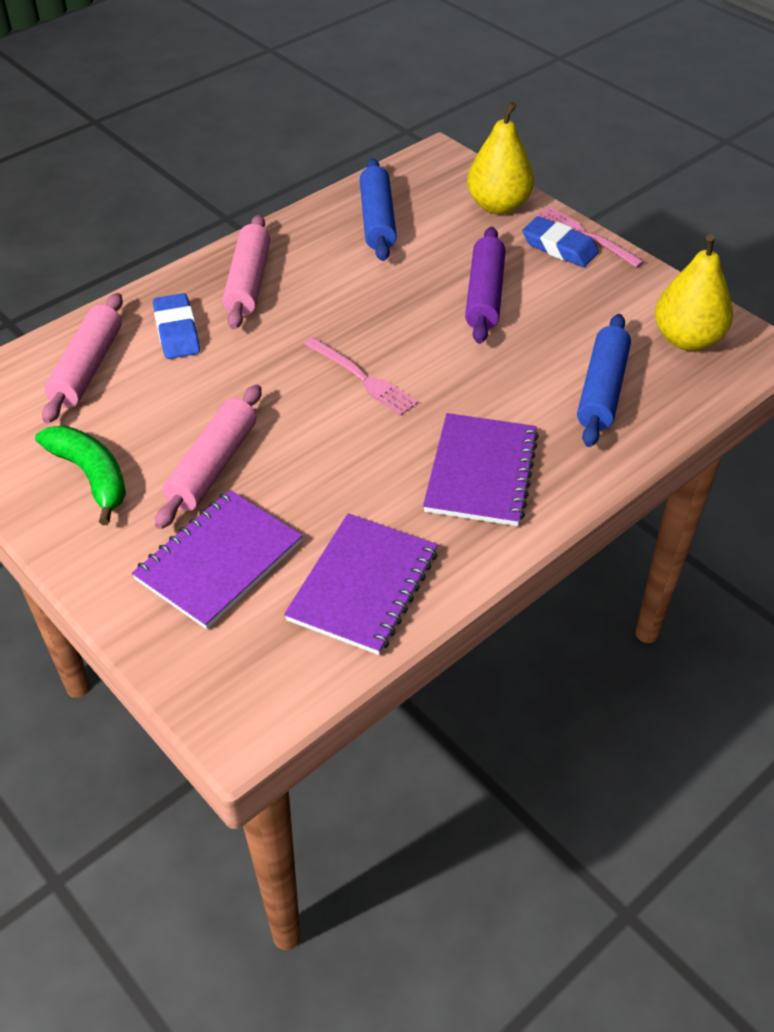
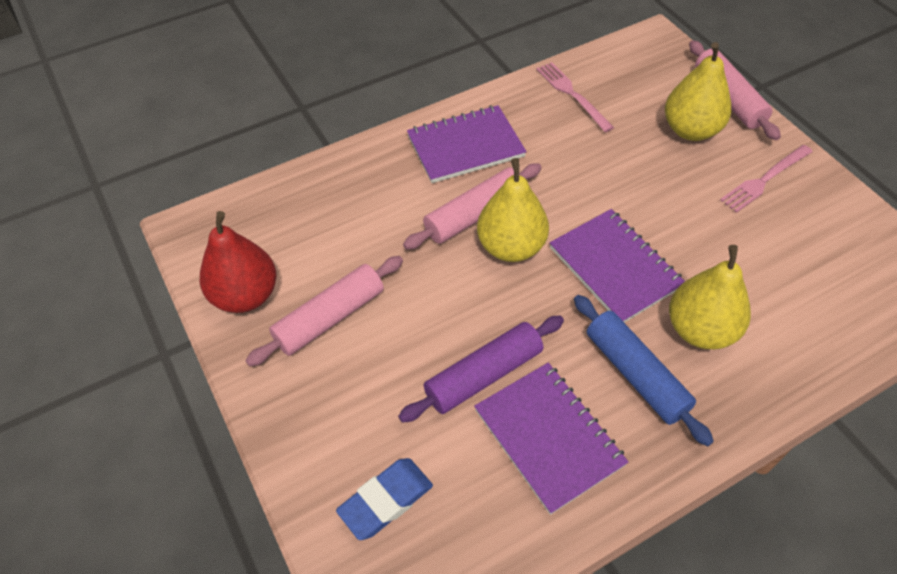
blue eraser: [153,293,200,359] [522,216,599,267] = 2 -> [336,458,433,540] = 1
blue rolling pin: [360,158,397,261] [577,314,631,447] = 2 -> [574,295,714,446] = 1
green banana: [35,426,126,525] = 1 -> none = 0
red pear: none = 0 -> [200,211,277,313] = 1
yellow pear: [467,102,534,214] [655,234,733,351] = 2 -> [477,158,549,262] [665,42,731,141] [669,245,751,349] = 3

